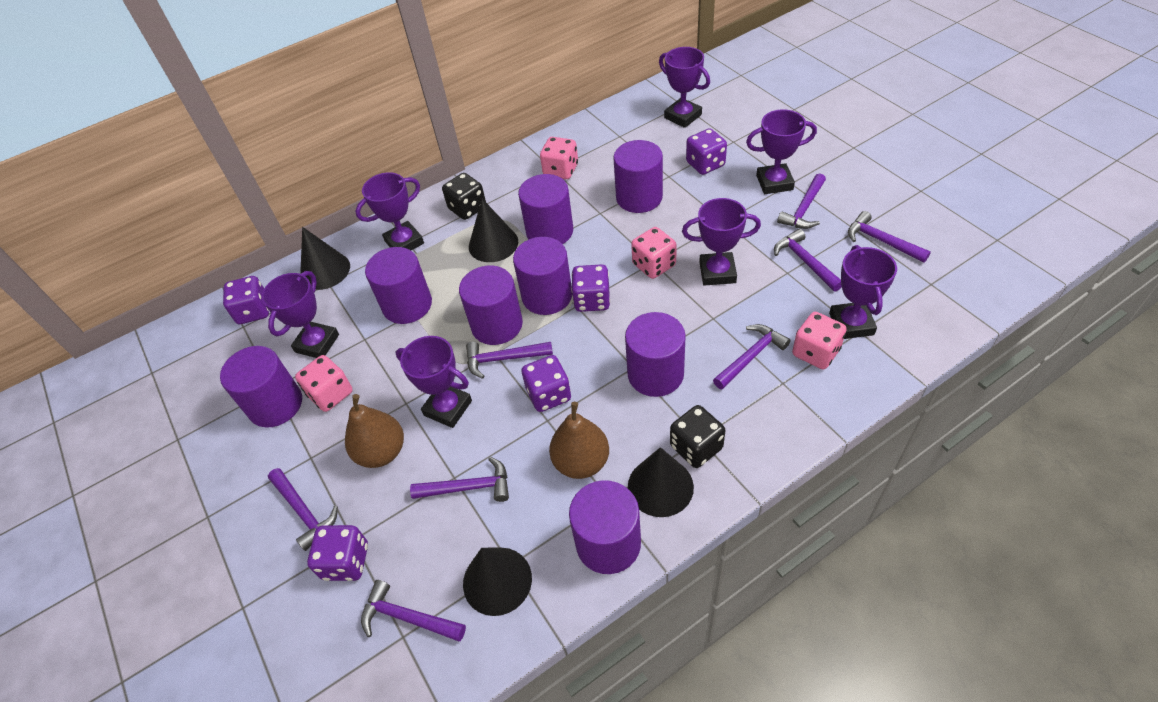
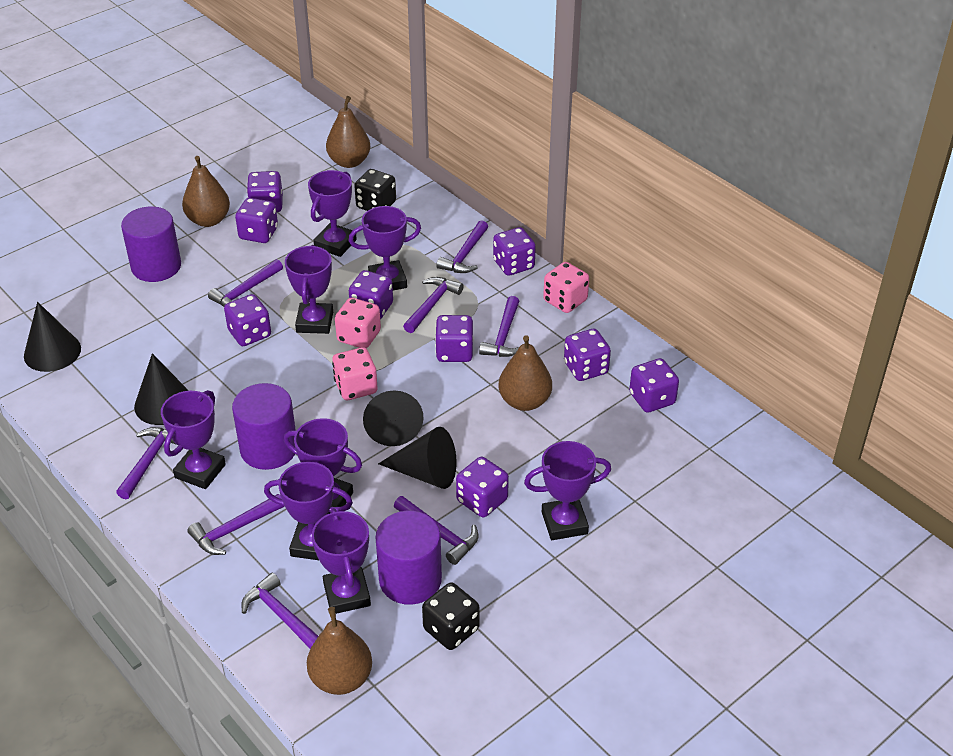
brown pear: [345,394,404,468] [549,402,609,479] = 2 -> [182,156,230,227] [307,607,372,695] [326,96,370,168] [498,335,552,411] = 4
pink dice: [295,355,353,412] [540,137,578,179] [631,227,677,279] [792,312,847,369] = 4 -> [332,347,378,400] [335,298,381,348] [543,262,589,313] = 3
purple cylinder: [220,346,302,428] [365,247,432,324] [459,265,523,345] [513,237,572,315] [518,174,573,244] [569,480,641,574] [613,140,663,213] [625,312,686,397] = 8 -> [121,206,181,282] [232,383,296,470] [376,511,442,605] = 3
purple dice: [223,276,269,324] [307,525,368,581] [521,355,571,412] [571,264,610,312] [686,128,727,175] = 5 -> [224,294,271,346] [235,198,278,243] [247,171,283,212] [349,270,393,319] [435,315,474,362] [456,457,509,517] [493,227,536,276] [564,329,611,381] [629,358,679,413] = 9
purple trophy: [262,271,339,358] [355,172,424,250] [396,336,472,428] [659,47,710,128] [682,198,761,286] [746,109,817,194] [829,245,897,339] = 7 -> [161,390,226,489] [264,462,353,560] [284,418,362,514] [285,245,333,334] [308,170,357,257] [312,508,371,614] [348,206,421,290] [524,441,611,540] = 8

